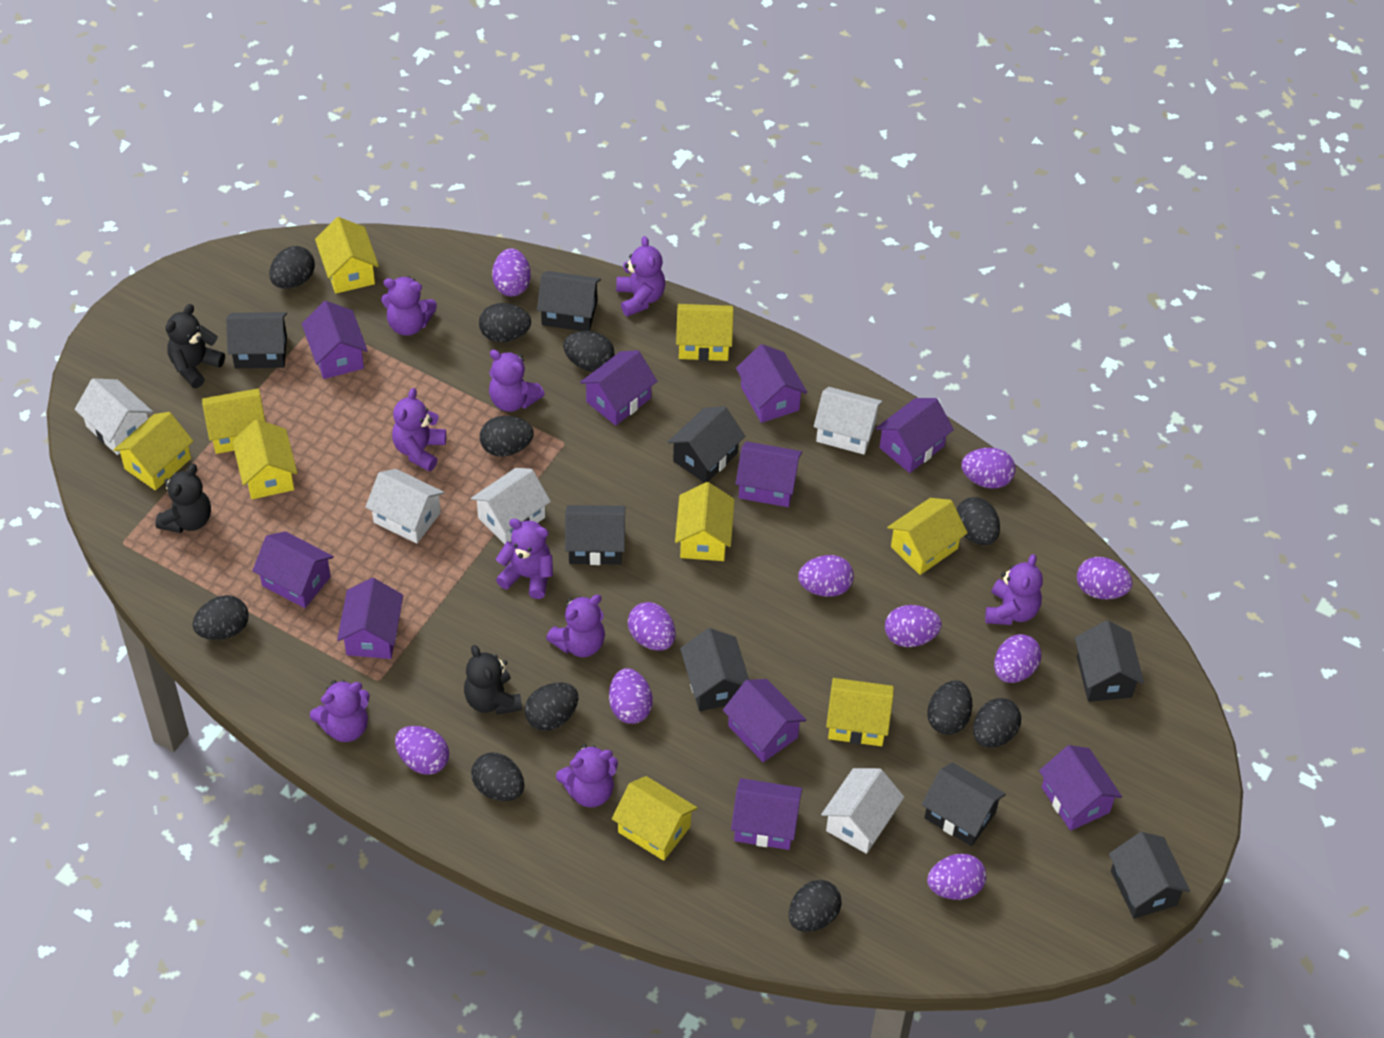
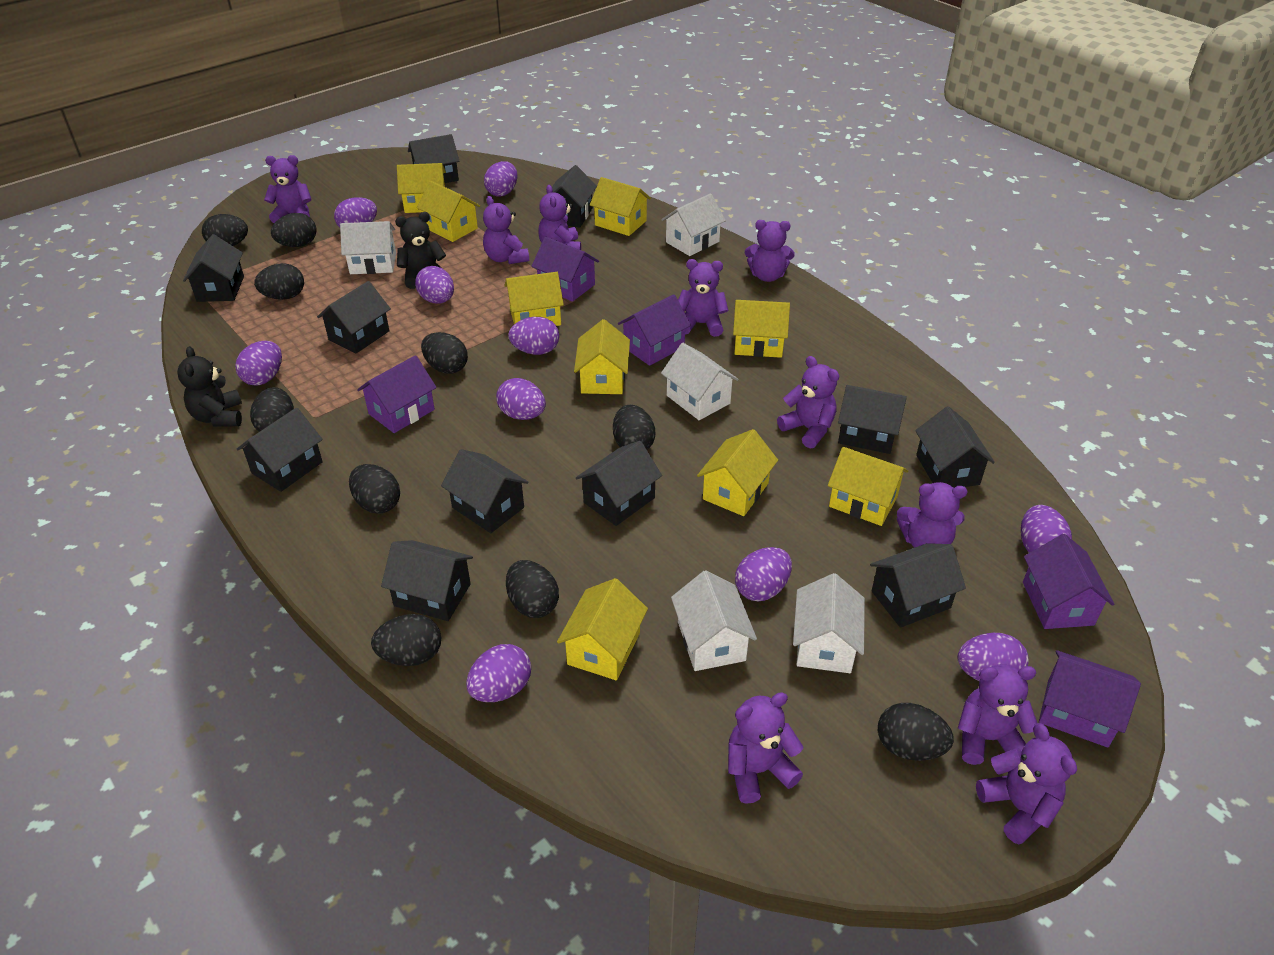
black egg: [192,595,248,640] [269,246,315,289] [471,752,524,801] [479,303,531,342] [480,416,534,457] [524,683,578,731] [563,331,615,372] [789,880,842,932] [927,680,972,735] [957,497,1000,545] [973,698,1021,748] = 11 -> [202,214,248,246] [250,387,294,432] [254,263,304,300] [271,213,317,247] [349,464,400,514] [371,614,441,666] [421,332,468,374] [506,560,559,618] [613,405,655,450] [878,703,954,761] = 10
black house: [226,312,287,368] [537,271,601,331] [565,505,625,565] [668,406,745,483] [680,628,749,711] [922,762,1006,846] [1075,620,1144,702] [1109,832,1190,919] = 8 -> [183,234,244,302] [237,408,323,492] [317,281,391,354] [381,540,473,621] [408,134,459,183] [441,449,529,533] [552,165,597,228] [576,441,662,526] [838,385,907,454] [870,543,966,628] [915,406,995,488] = 11
black teddy bear: [155,464,211,533] [165,304,225,388] [464,645,522,715] = 3 -> [177,346,242,427] [395,212,446,289] = 2
purple house: [252,531,334,608] [302,301,368,379] [337,578,403,659] [580,350,657,426] [723,679,807,762] [731,778,802,850] [735,441,802,507] [736,344,807,423] [876,398,954,473] [1039,745,1122,831] = 10 -> [357,355,437,433] [531,237,599,302] [618,294,691,366] [1023,534,1114,629] [1039,650,1141,748] = 5
purple teddy bear: [310,680,370,742] [381,276,437,336] [392,388,446,472] [489,350,545,412] [496,519,553,599] [546,595,605,657] [556,744,618,807] [616,236,665,317] [985,554,1043,625] = 9 -> [264,155,312,223] [483,196,529,264] [538,185,581,250] [678,259,728,337] [728,692,803,804] [745,220,795,282] [777,356,839,449] [897,482,968,548] [958,664,1037,765] [976,723,1077,845] = 10

